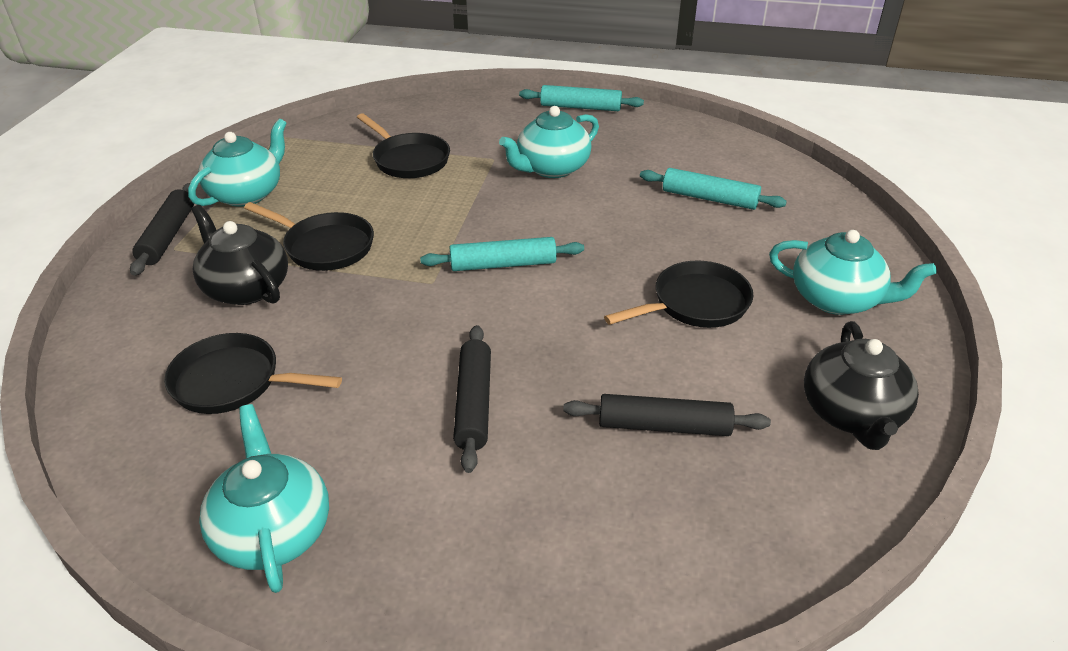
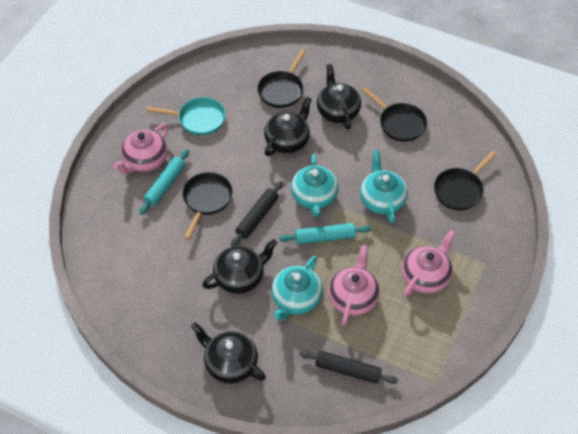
black rolling pin: [130,183,194,276] [453,325,491,473] [563,394,771,436] = 3 -> [231,181,283,247] [299,350,398,384] = 2
black teapot: [191,205,288,305] [804,321,919,450] = 2 -> [191,322,266,384] [202,239,277,294] [264,96,312,156] [317,64,361,130] = 4
pink teapot: none = 0 -> [113,124,168,174] [328,245,380,326] [401,230,455,297] = 3
turquoise pan: none = 0 -> [146,97,226,136] = 1
turquoise rolling pin: [420,237,584,271] [519,85,644,111] [640,168,787,210] = 3 -> [139,149,189,215] [279,223,371,244] = 2
turquoise teapot: [188,118,287,207] [199,404,329,593] [499,106,599,178] [769,230,937,315] = 4 -> [271,256,323,321] [291,154,339,217] [360,150,408,223] = 3

